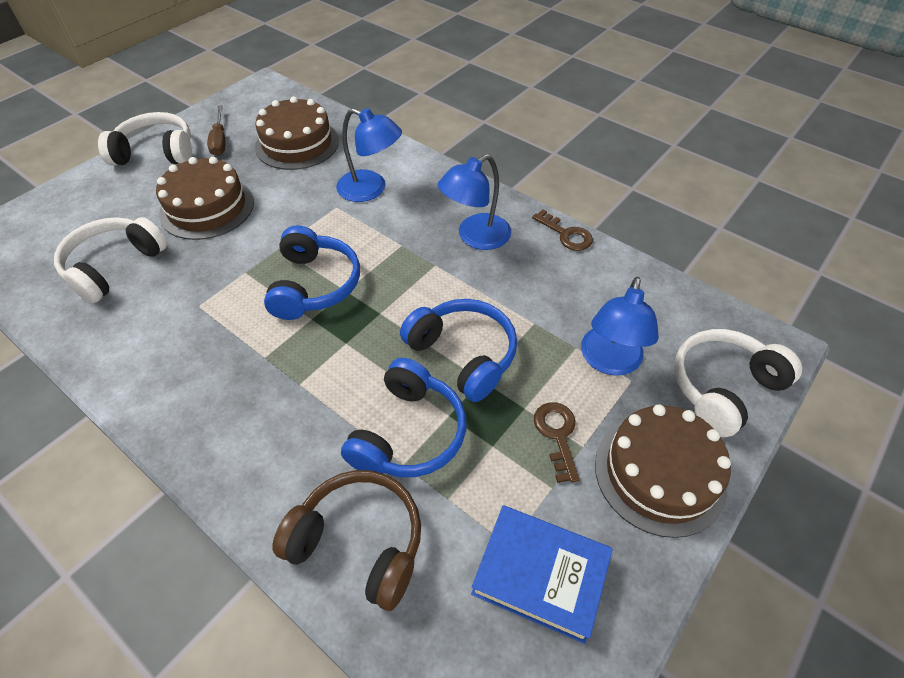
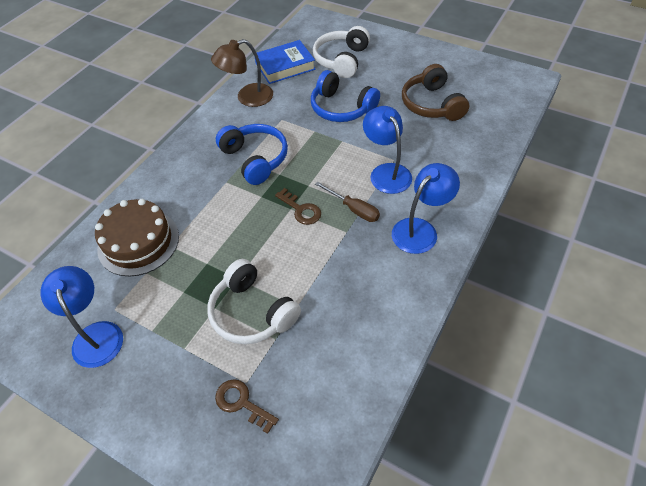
blue headphones: [264,225,360,320] [341,358,466,477] [400,299,517,402] = 3 -> [216,124,288,185] [311,70,380,122] = 2
brown cake: [156,157,254,240] [255,96,339,170] [595,404,731,538] = 3 -> [95,199,179,276] = 1
brown lamp: none = 0 -> [211,39,273,107] = 1
white headphones: [54,217,168,303] [98,112,192,165] [674,329,802,437] = 3 -> [208,259,301,344] [313,26,370,78] = 2

